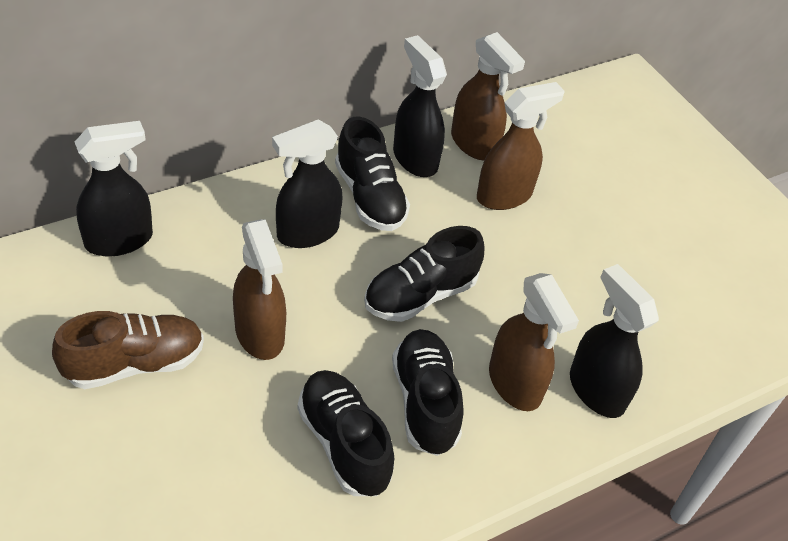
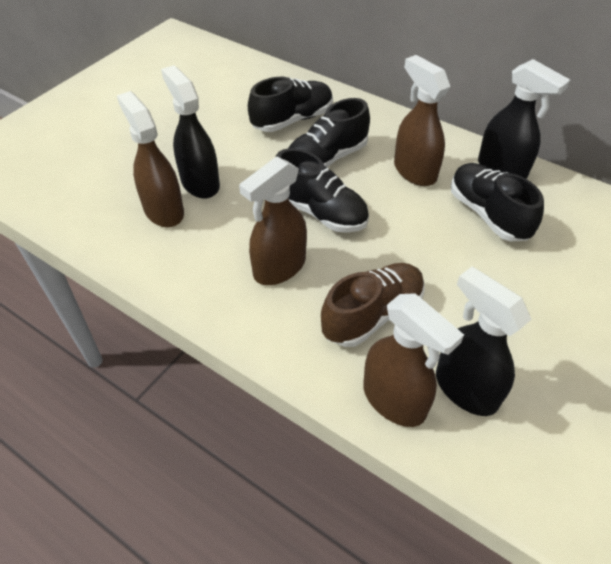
black spray bottle: [75,121,153,257] [272,119,342,248] [393,35,447,177] [570,264,659,418] = 4 -> [161,65,220,199] [436,267,532,416] [478,59,570,179] = 3

